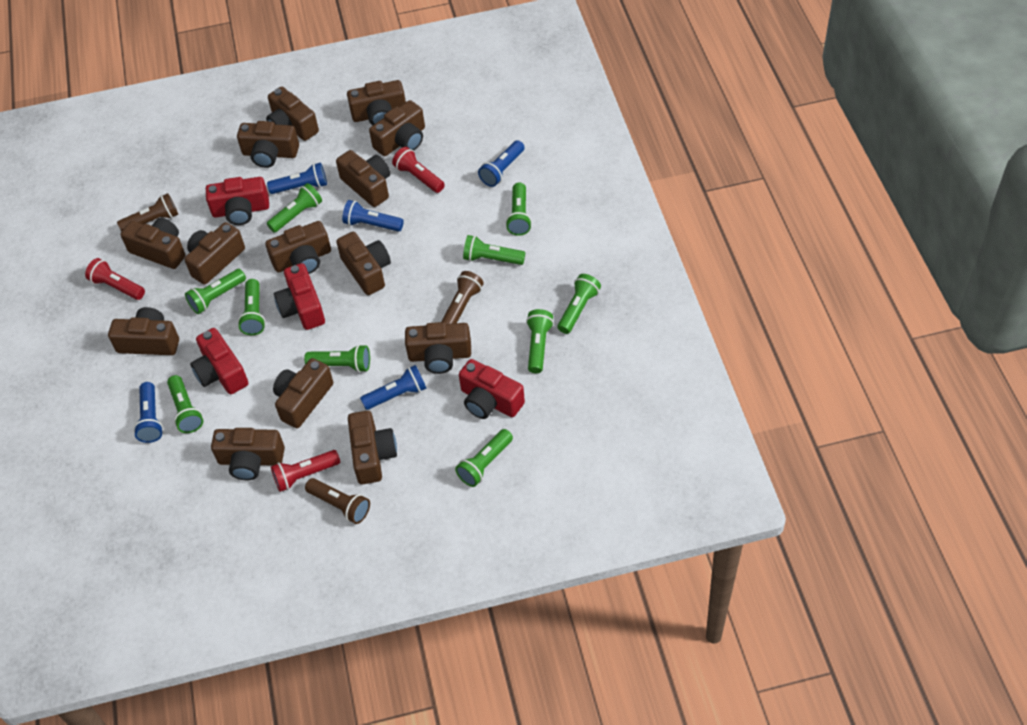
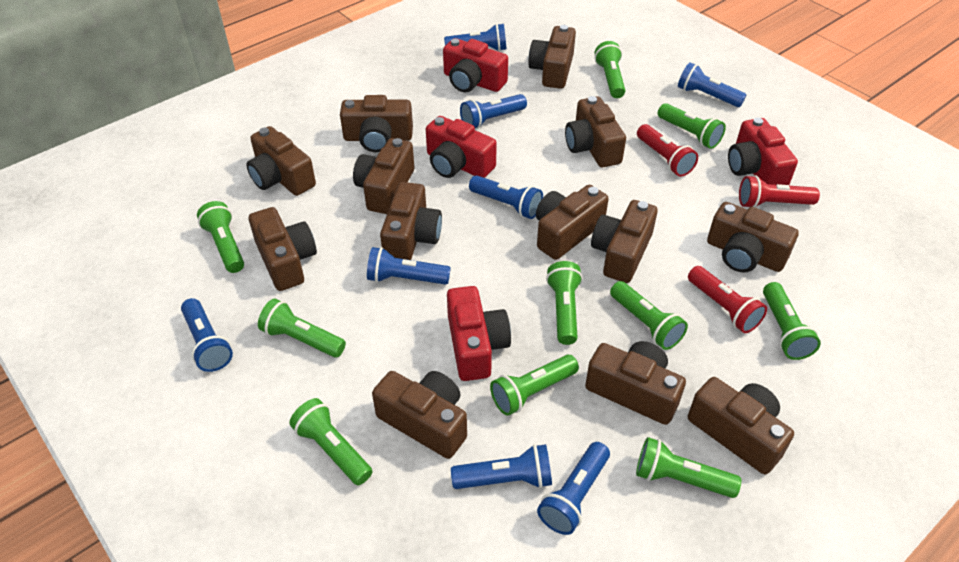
blue flashlight: [133,382,163,443] [267,163,327,194] [342,200,404,232] [360,365,427,410] [478,140,525,187] = 5 -> [181,298,233,372] [367,247,451,285] [444,23,506,51] [451,444,552,489] [460,94,527,129] [469,175,543,219] [537,442,610,535] [678,62,746,107] = 8
brown camera: [108,307,179,355] [120,218,185,269] [185,222,245,285] [211,428,285,481] [237,121,299,168] [265,221,331,274] [266,87,319,141] [273,358,333,428] [336,150,390,207] [336,232,391,295] [347,80,406,125] [348,411,397,485] [369,100,425,156] [405,322,471,374] = 14 -> [246,126,316,196] [249,207,317,291] [340,95,413,152] [353,138,414,214] [372,371,467,459] [380,182,442,260] [528,25,576,89] [536,185,609,260] [565,96,626,167] [585,341,686,425] [591,200,658,283] [688,377,794,474] [707,202,799,273] = 13
brown flashlight: [117,193,178,232] [305,478,370,524] [441,271,484,324] = 3 -> none = 0

